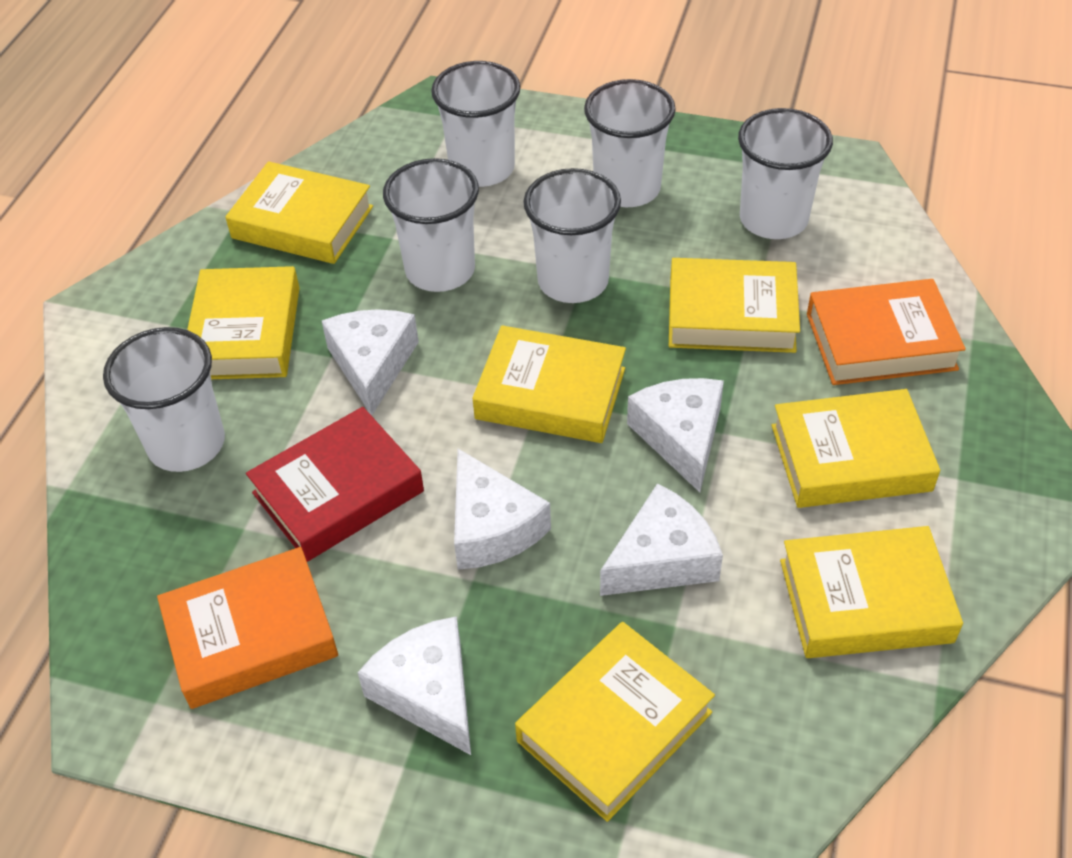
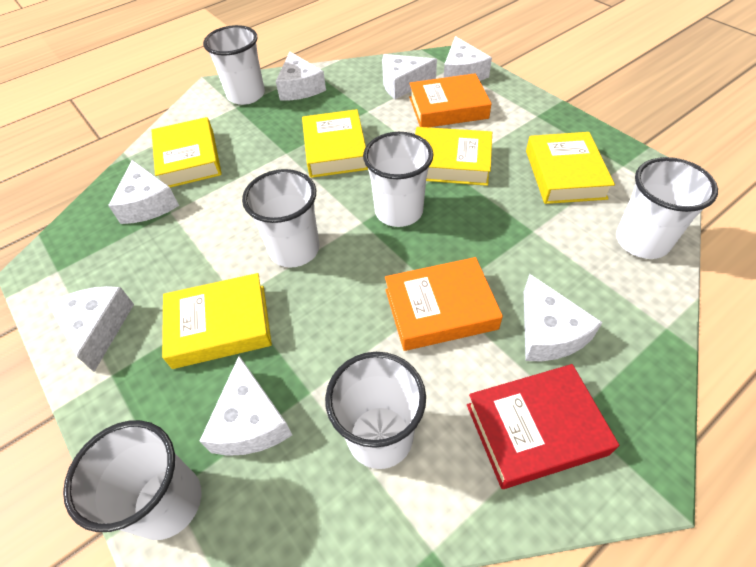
white cheese: [322,309,419,416] [357,616,471,755] [454,449,551,570] [600,483,723,596] [627,378,724,493] = 5 -> [48,286,134,372] [108,160,179,224] [200,356,292,456] [276,52,326,100] [382,54,437,99] [444,36,492,81] [524,274,603,361] = 7
yellow book: [187,266,300,379] [225,161,373,264] [472,325,626,443] [515,622,715,822] [669,258,800,353] [771,389,940,508] [780,526,963,658] = 7 -> [151,117,222,188] [162,273,272,369] [302,109,368,178] [415,127,492,186] [526,132,615,204] = 5

